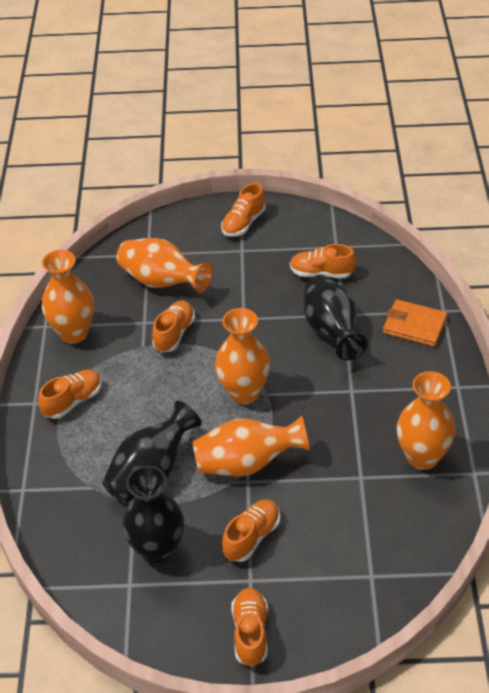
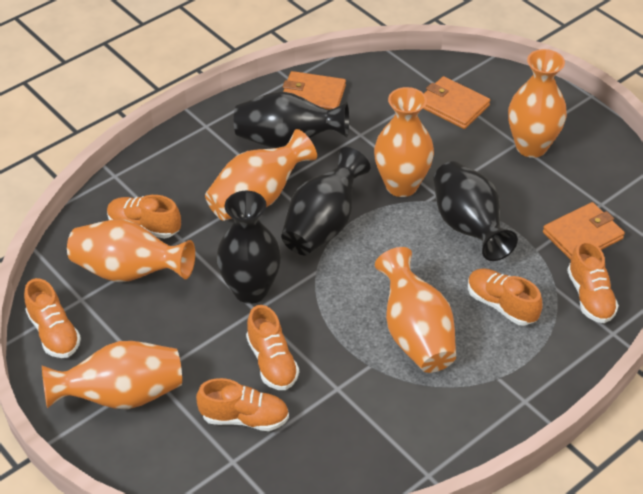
black vase: [102,401,202,504] [122,466,184,565] [303,275,368,360] = 3 -> [216,191,281,304] [234,91,349,148] [281,147,370,255] [433,161,518,261] = 4
orange vase: [42,250,94,344] [116,238,212,293] [193,416,310,477] [215,308,270,404] [397,371,456,470] = 5 -> [42,341,182,409] [67,219,195,282] [205,129,317,221] [374,87,434,197] [375,247,456,373] [508,49,567,158] = 6
orange wallet: [383,299,447,347] = 1 -> [283,71,346,110] [423,76,490,129] [543,202,625,260] = 3

